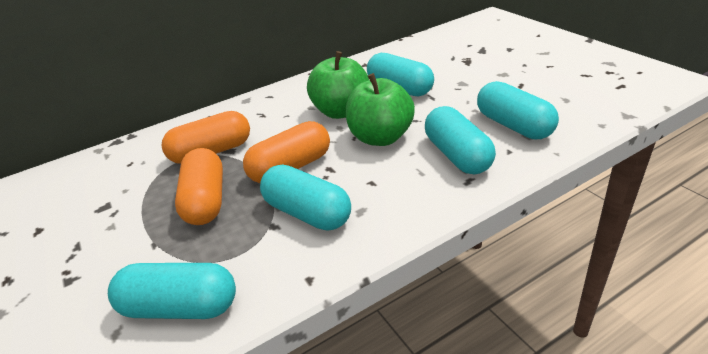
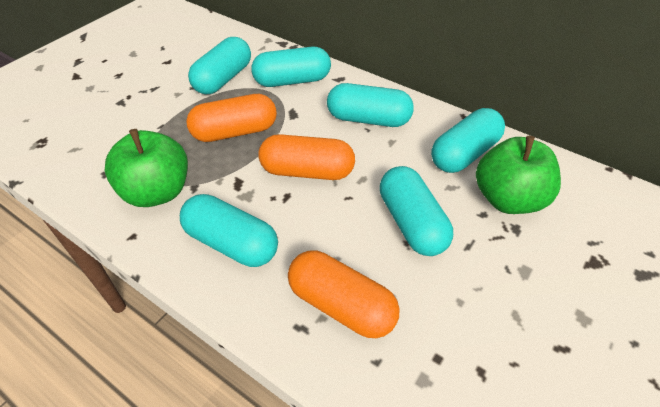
turquoise capsule: [108,263,236,319] [260,165,351,231] [367,53,434,96] [425,106,496,174] [477,81,559,139] = 5 -> [180,194,278,267] [188,37,251,94] [251,47,331,87] [327,83,414,127] [380,166,453,256] [431,108,505,173] = 6

